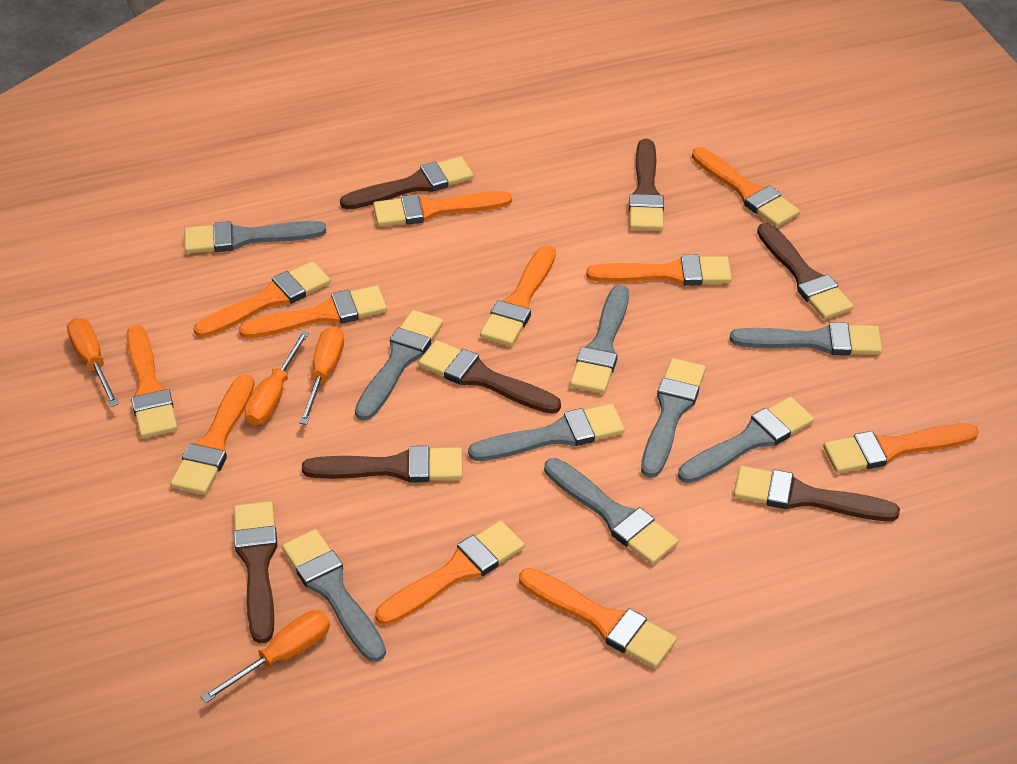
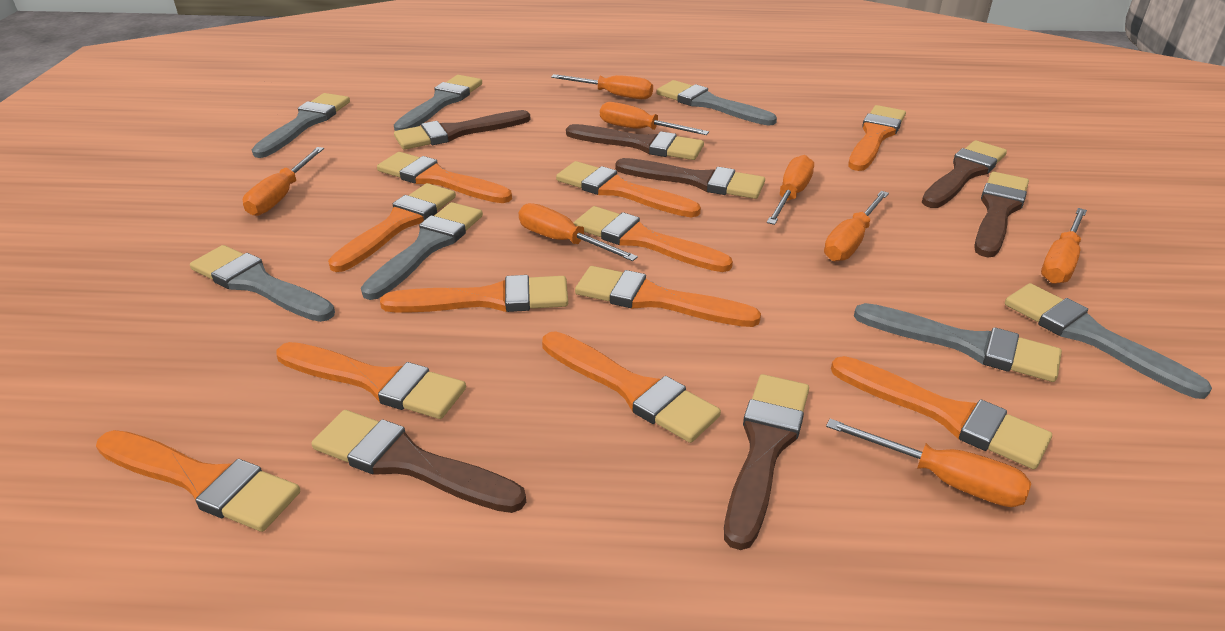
grey brush: [184,221,326,253] [282,529,386,662] [355,310,443,421] [468,404,625,461] [544,458,679,565] [570,285,629,394] [641,358,706,478] [678,397,814,483] [730,322,882,355] = 9 -> [190,245,335,322] [252,93,350,158] [361,202,483,300] [394,75,482,131] [657,80,777,126] [854,303,1062,382] [1005,283,1212,399] = 7
orange screwdriver: [67,318,119,407] [201,610,330,703] [244,331,309,425] [299,326,344,425] = 4 -> [243,147,324,216] [519,203,638,261] [551,74,653,99] [600,102,709,135] [767,155,814,225] [824,191,889,261] [826,419,1031,507] [1041,208,1087,284] = 8

